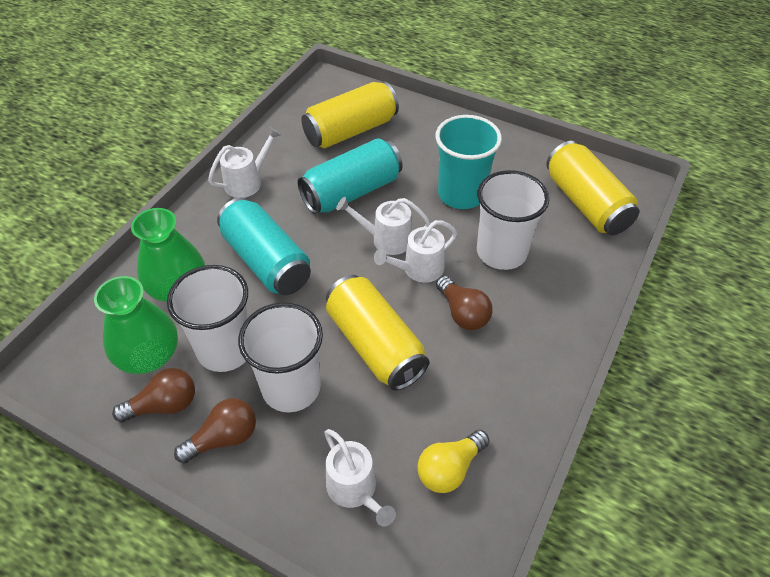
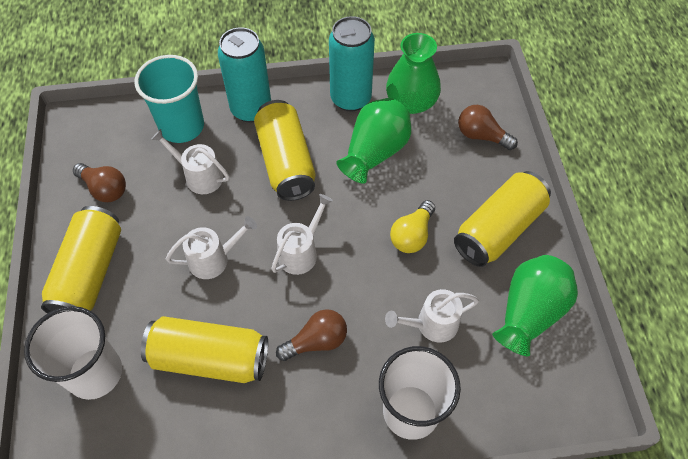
green vase: [94,276,178,374] [131,208,205,302] = 2 -> [336,98,411,184] [386,33,441,114] [492,255,578,356] = 3
white cup: [167,265,248,372] [238,302,323,412] [477,170,549,270] = 3 -> [24,306,122,400] [379,346,461,440] = 2
yellow can: [301,81,399,148] [326,275,429,391] [546,141,639,235] = 3 -> [41,206,121,313] [141,316,268,383] [254,100,316,201] [454,171,551,267] = 4

